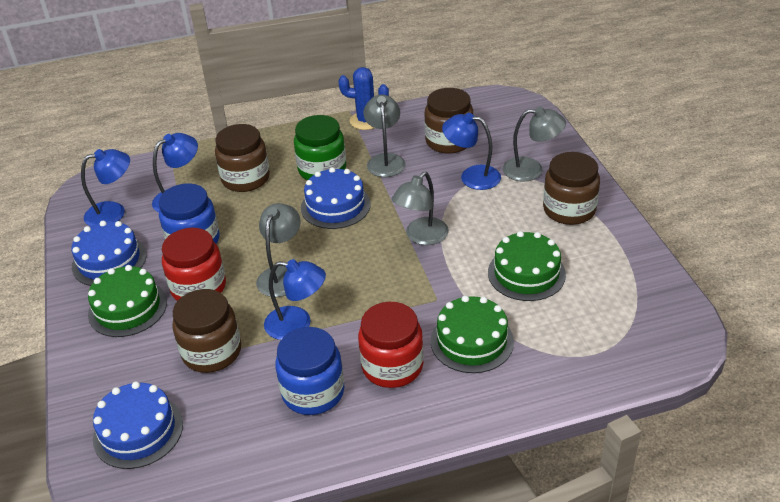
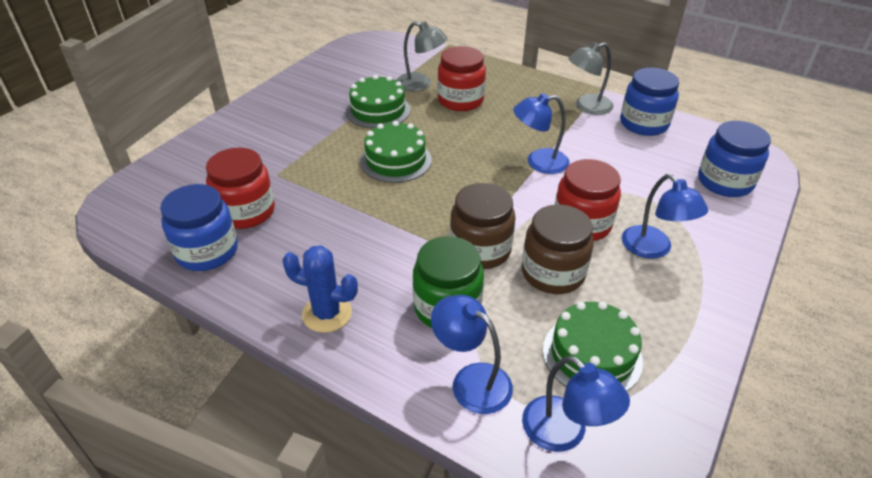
blue cake: [71,221,147,286] [93,381,183,469] [301,167,371,229] = 3 -> none = 0
blue jar: [159,183,220,244] [275,327,344,415] = 2 -> [160,184,238,271] [620,68,679,136] [698,121,771,197] = 3
brown jar: [172,289,241,373] [215,124,270,192] [424,88,473,154] [543,152,600,225] = 4 -> [450,183,515,269] [522,204,594,294] = 2
grey lamp: [256,203,301,297] [363,95,406,177] [392,172,449,245] [503,107,566,182] = 4 -> [396,21,448,91] [568,42,614,115] = 2
red jar: [162,228,226,301] [358,302,424,388] = 2 -> [206,148,275,229] [437,46,486,111] [555,159,621,241] = 3

